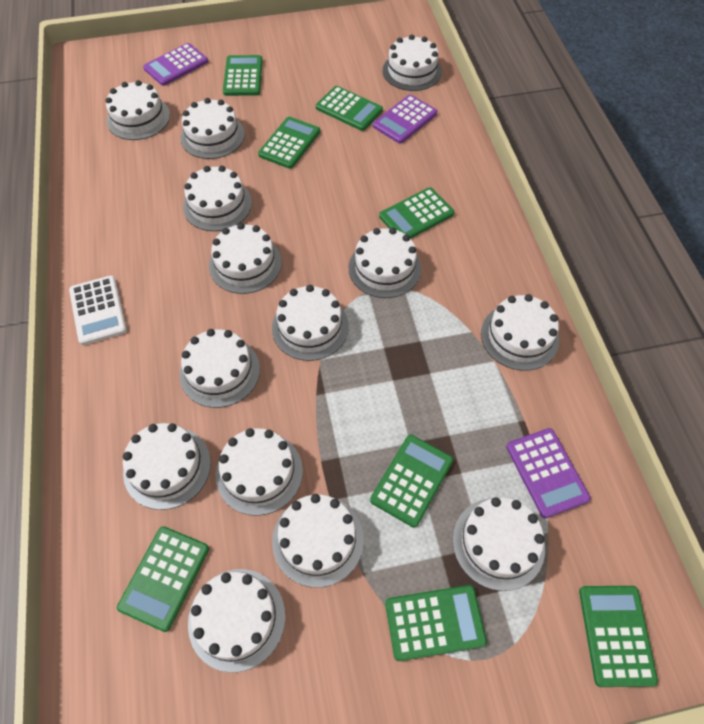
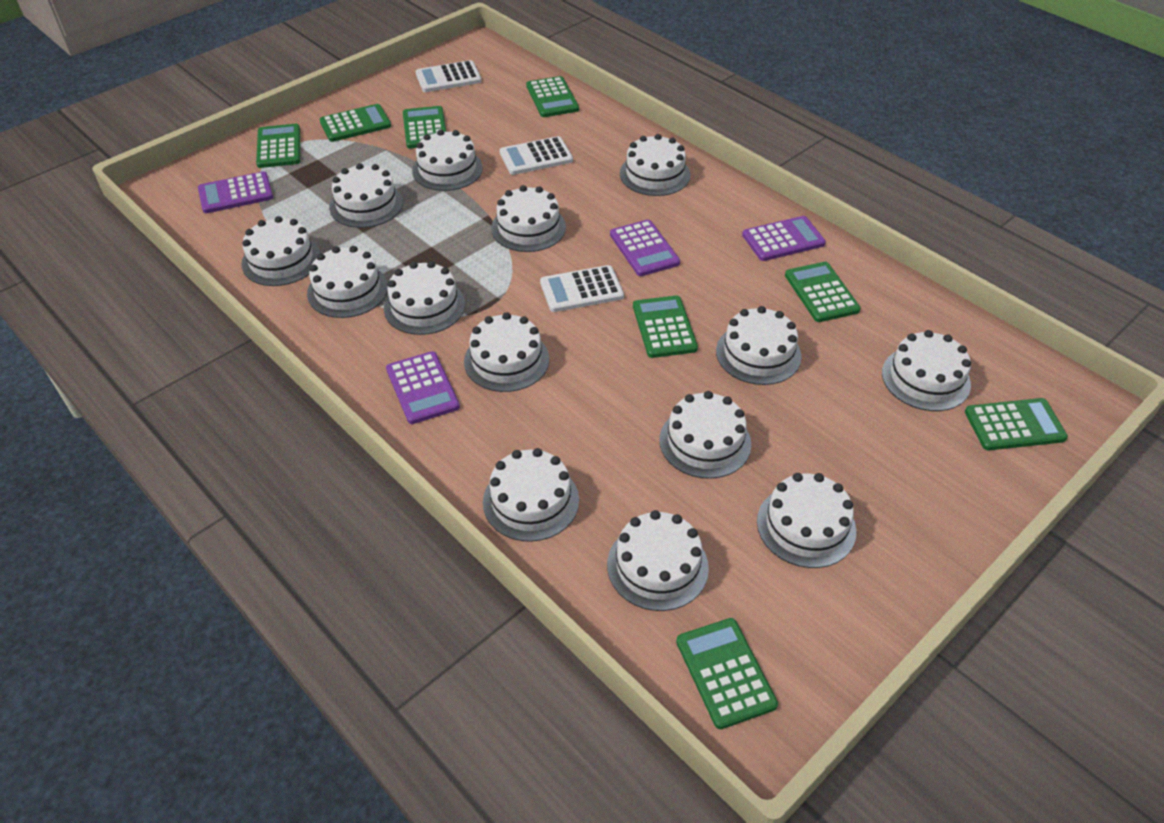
purple calculator: [143,43,208,86] [373,95,437,144] [506,428,591,519] = 3 -> [198,171,273,213] [386,351,460,424] [610,220,680,276] [742,216,826,261] = 4
white calculator: [69,275,127,345] = 1 -> [416,60,482,92] [499,136,573,175] [540,265,624,312] = 3

